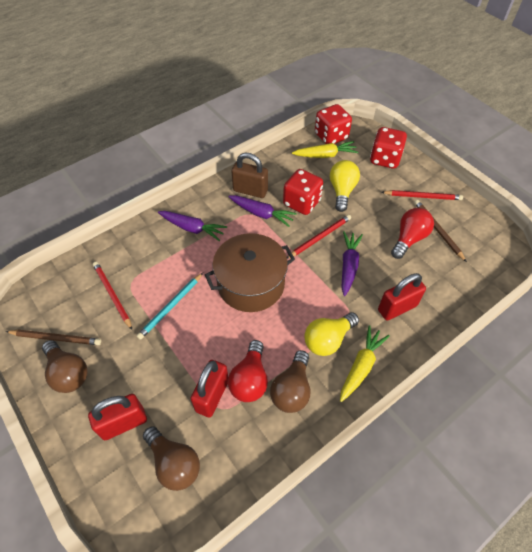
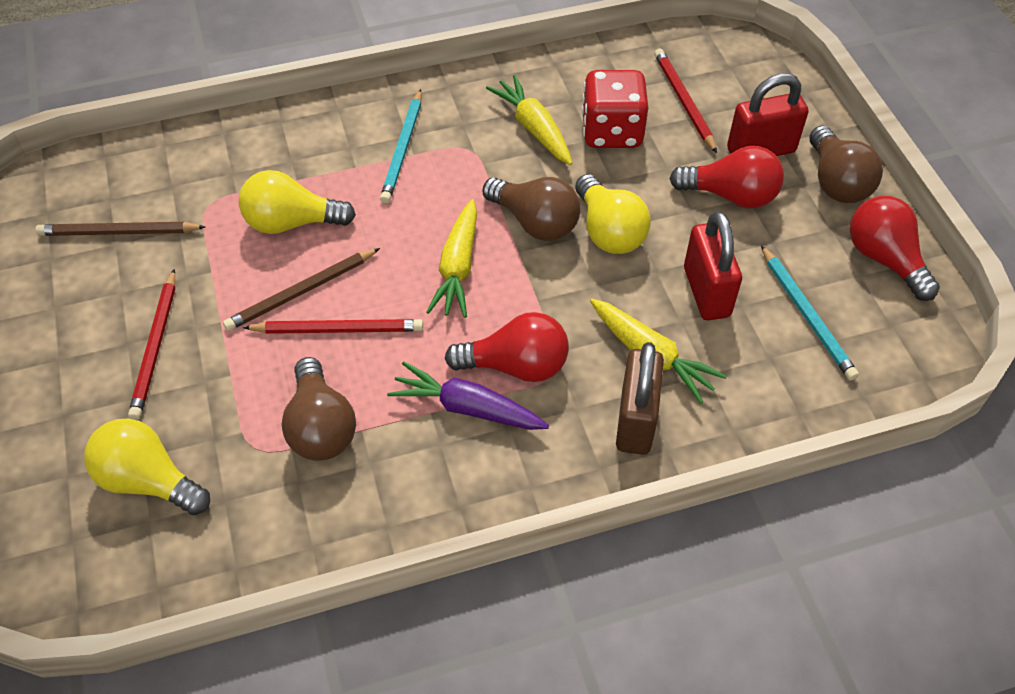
brown pot: [205,233,295,312] = 1 -> none = 0
purple carrot: [158,211,227,241] [228,195,297,227] [341,231,363,296] = 3 -> [387,361,549,430] = 1
red dice: [283,169,323,215] [315,104,352,144] [370,127,407,169] = 3 -> [582,70,648,148] = 1
red light bulb: [228,340,268,402] [391,208,434,259] = 2 -> [445,312,569,382] [669,146,784,208] [850,196,940,301] = 3
red padlock: [88,394,147,440] [190,360,229,417] [378,273,426,321] = 3 -> [684,211,742,321] [727,73,808,156] = 2
turquoise pencil: [137,273,203,340] = 1 -> [380,89,422,203] [761,245,859,380] = 2
yellow carrot: [292,141,358,158] [340,325,390,402] = 2 -> [426,199,477,318] [486,75,572,165] [590,299,727,403] = 3
yellow light bulb: [304,312,359,356] [330,160,360,212] = 2 -> [84,418,210,515] [239,170,356,234] [575,174,651,254] = 3

